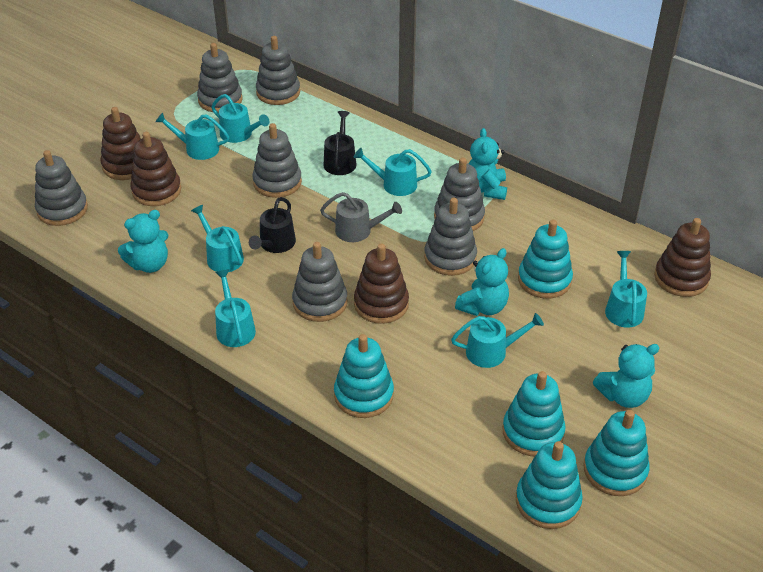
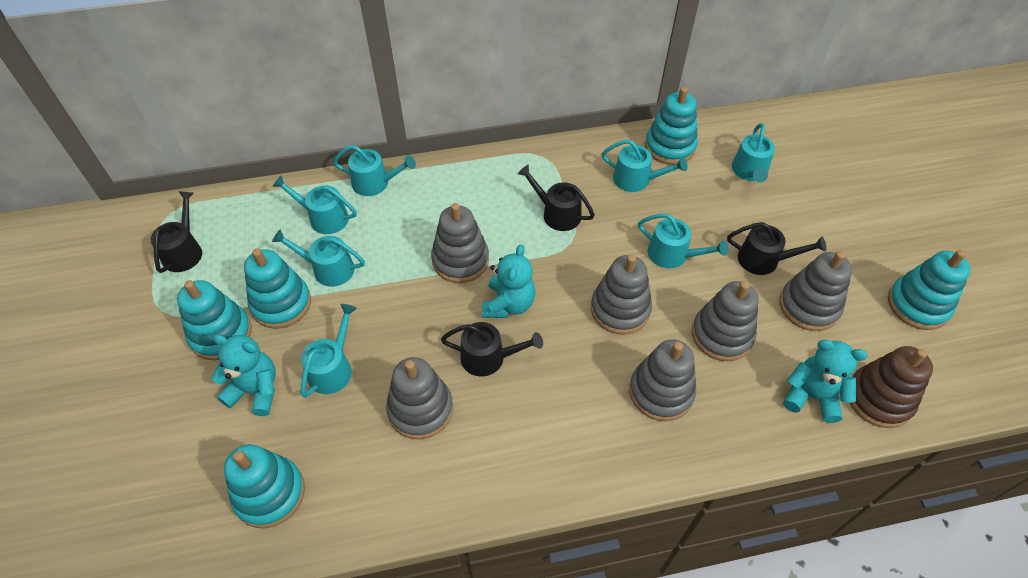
black watering can: [249,197,296,253] [324,111,356,175] = 2 -> [151,191,202,273] [441,322,543,376] [518,165,595,231] [727,222,827,275] = 4
brown stacking toy: [100,107,141,180] [130,132,181,206] [354,243,409,324] [654,218,711,297] = 4 -> [850,346,933,428] = 1
grey stacking toy: [35,150,88,226] [197,43,243,113] [252,123,302,198] [256,36,300,105] [292,242,348,322] [424,198,477,276] [434,158,485,231] = 7 -> [386,357,453,439] [431,203,489,283] [591,254,652,334] [629,339,696,421] [692,281,759,361] [779,251,852,331] = 6
grey watering can: [320,192,402,242] = 1 -> none = 0
turquoise teddy bear: [118,210,168,273] [455,248,509,316] [469,128,507,200] [593,344,660,408] = 4 -> [212,335,276,416] [482,244,536,318] [783,340,867,423] = 3

